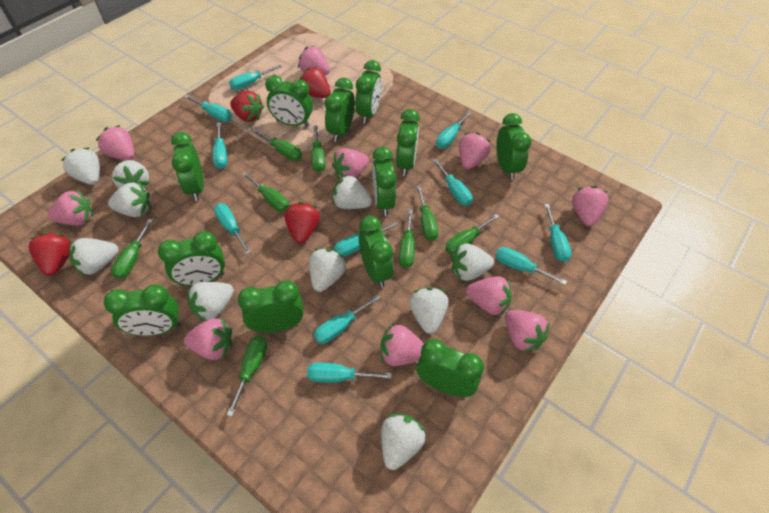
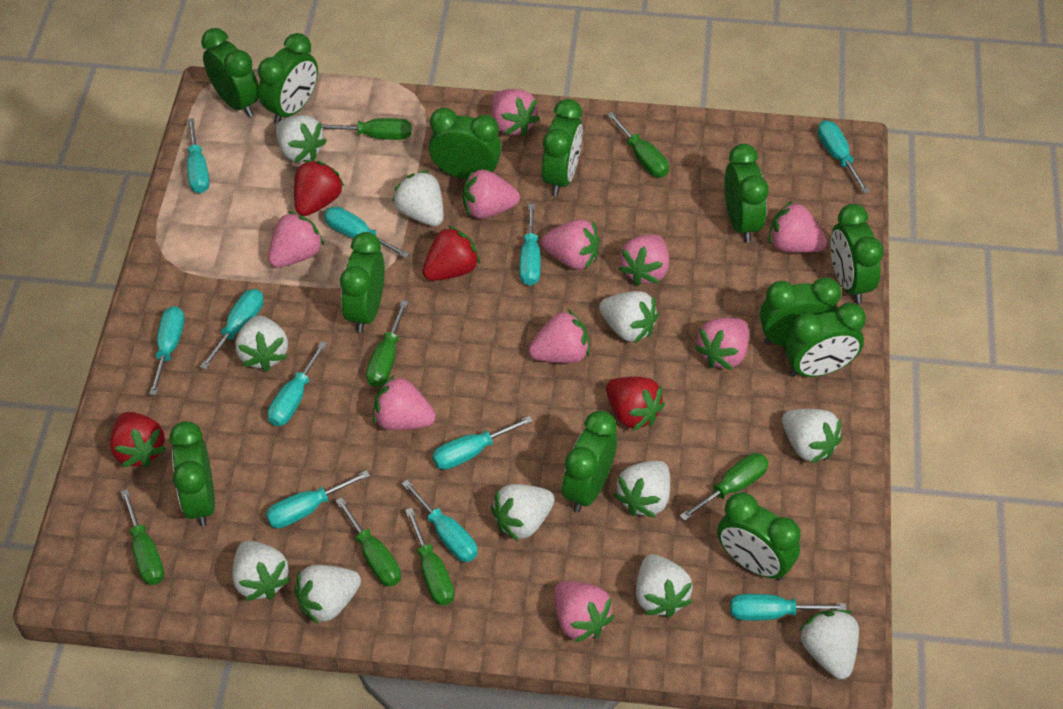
green screwdriver: [111,219,153,279] [227,336,267,417] [242,172,289,212] [252,129,302,161] [311,125,325,172] [399,209,415,268] [417,186,439,241] [445,214,499,255] = 8 -> [121,489,164,585] [321,118,411,140] [335,497,401,587] [366,300,408,387] [405,507,454,606] [607,112,669,178] [680,453,769,521] = 7
white strawberry: [61,148,100,185] [69,238,119,276] [108,182,151,217] [112,160,149,188] [187,282,234,321] [309,248,346,292] [332,174,372,209] [381,414,426,470] [409,287,449,334] [451,243,494,281] = 10 -> [232,541,291,601] [235,315,288,371] [276,115,327,163] [294,565,361,625] [392,170,444,226] [491,484,555,541] [599,291,659,344] [614,461,670,518] [636,554,693,618] [782,409,842,463] [799,610,859,679] = 11

